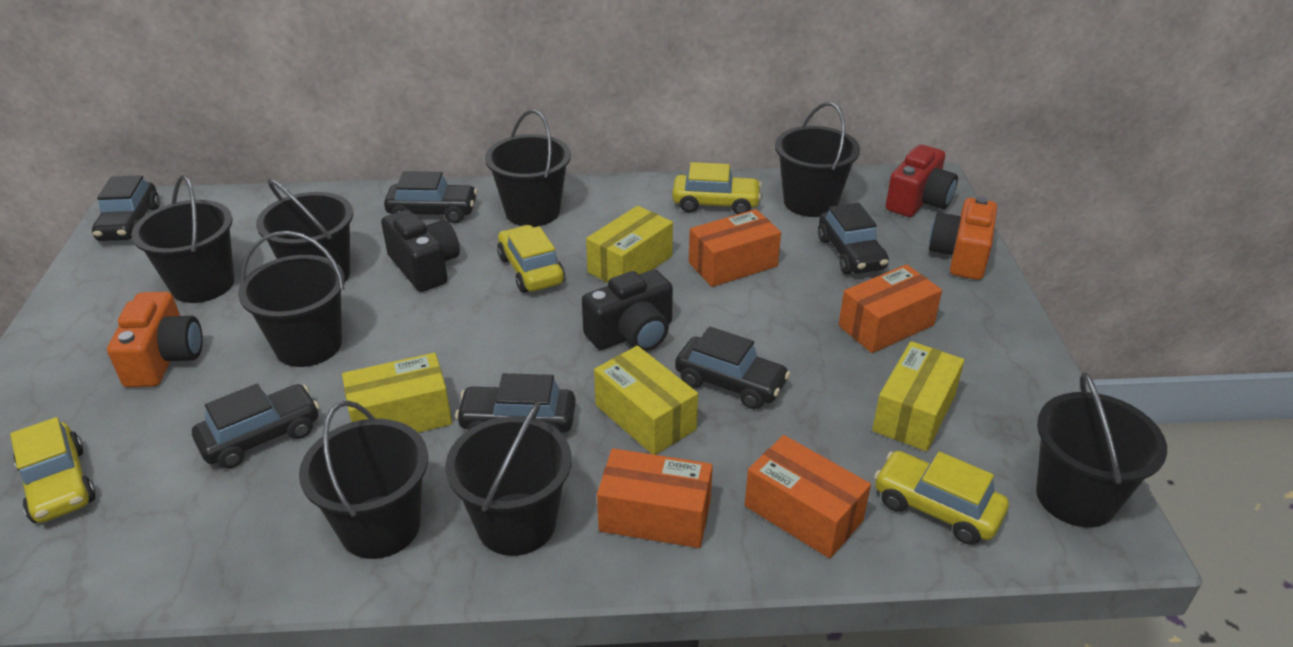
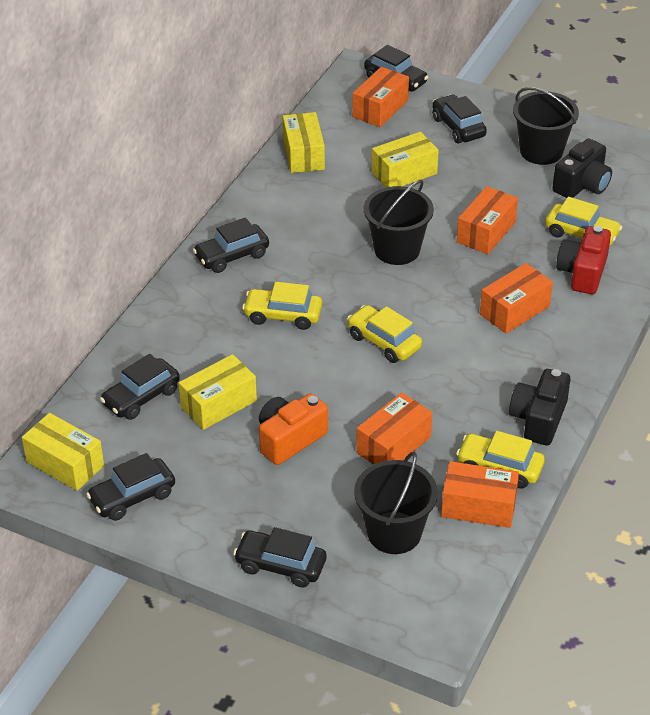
black bucket: [131,175,234,303] [238,231,345,367] [256,179,353,282] [299,400,428,559] [445,402,572,556] [485,110,571,227] [775,102,860,217] [1036,372,1167,528] = 8 -> [354,451,438,554] [364,180,434,265] [513,87,579,165] = 3
orange box: [597,448,713,548] [689,209,781,287] [745,435,871,558] [839,264,942,353] = 4 -> [352,67,409,127] [356,393,432,464] [441,461,519,528] [457,186,518,254] [480,263,553,334] = 5
orange camera: [107,292,203,388] [929,196,997,280] = 2 -> [259,393,328,465] = 1

